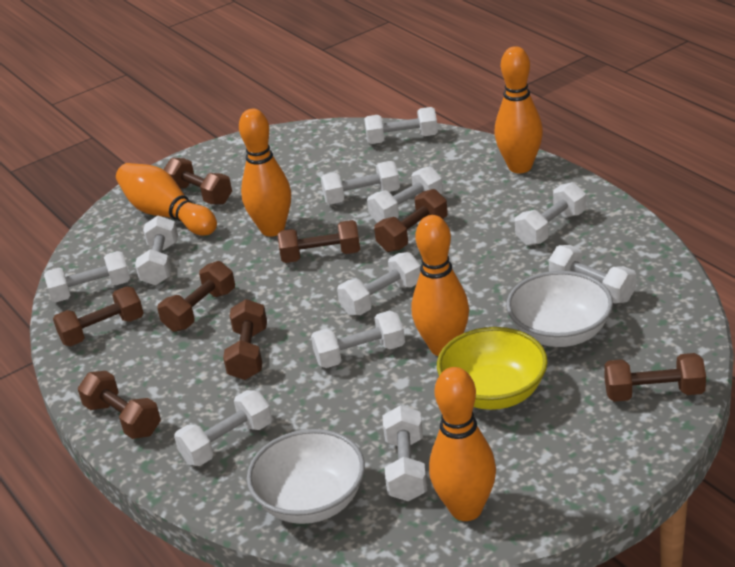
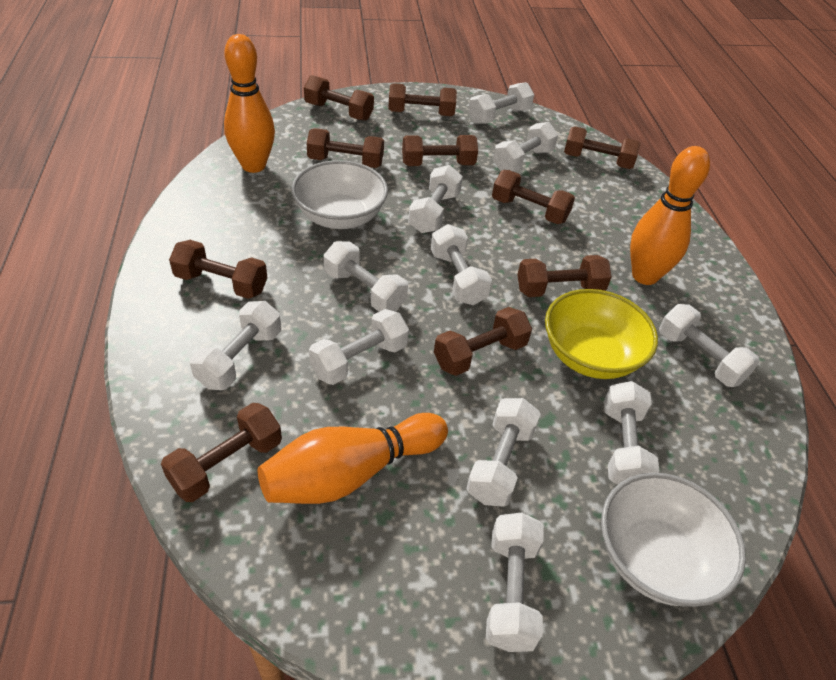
brown dumbbell: [53,286,144,346] [78,371,161,439] [157,261,235,332] [163,158,232,204] [223,299,267,380] [277,220,360,263] [374,189,448,252] [604,353,706,402] = 8 -> [161,403,282,502] [169,240,267,299] [304,75,374,121] [307,128,384,168] [388,83,457,116] [402,135,478,166] [434,307,532,376] [492,170,575,224] [517,255,612,297] [564,126,641,169] = 10
orange bowling pin: [116,163,217,236] [239,109,291,237] [412,215,469,356] [429,367,496,521] [494,46,543,173] = 5 -> [224,34,275,173] [258,413,448,504] [630,146,710,285] = 3

